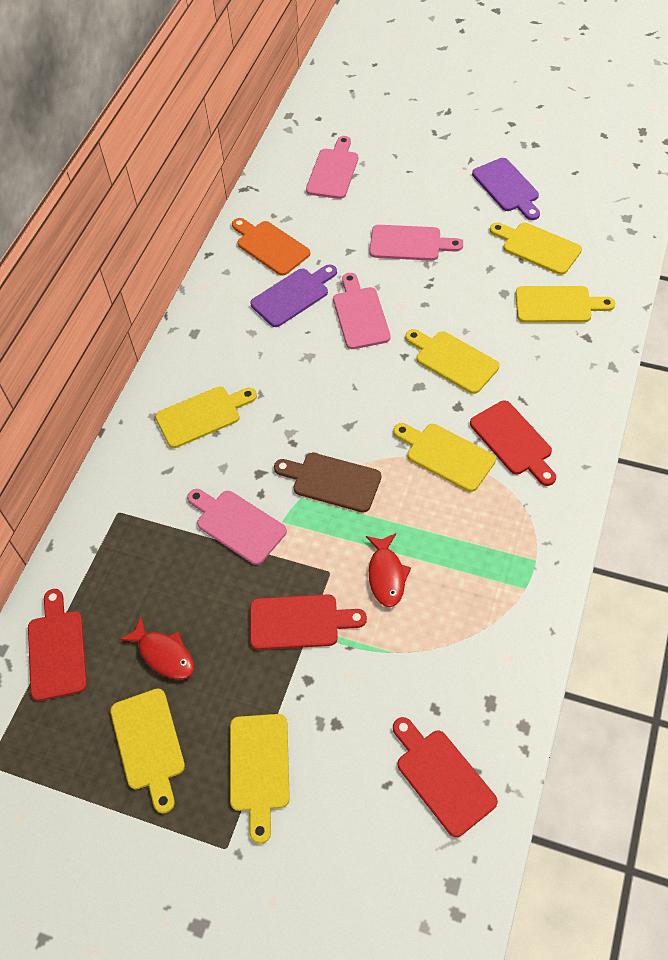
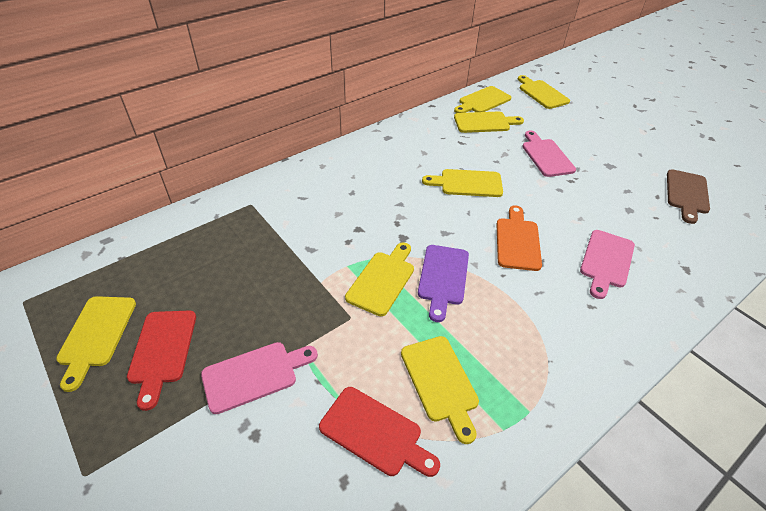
pink cutting board: [187,489,287,565] [306,136,358,199] [333,273,391,349] [369,225,463,261] = 4 -> [201,342,318,414] [522,131,576,177] [580,230,635,299] = 3
purple cutting board: [250,264,337,327] [472,158,540,220] = 2 -> [418,245,469,322] = 1
red cutting board: [28,589,87,701] [250,594,367,650] [393,717,498,837] [470,401,556,486] = 4 -> [127,310,196,411] [319,387,440,477] = 2
red fish: [119,617,194,680] [366,533,411,607] = 2 -> none = 0

